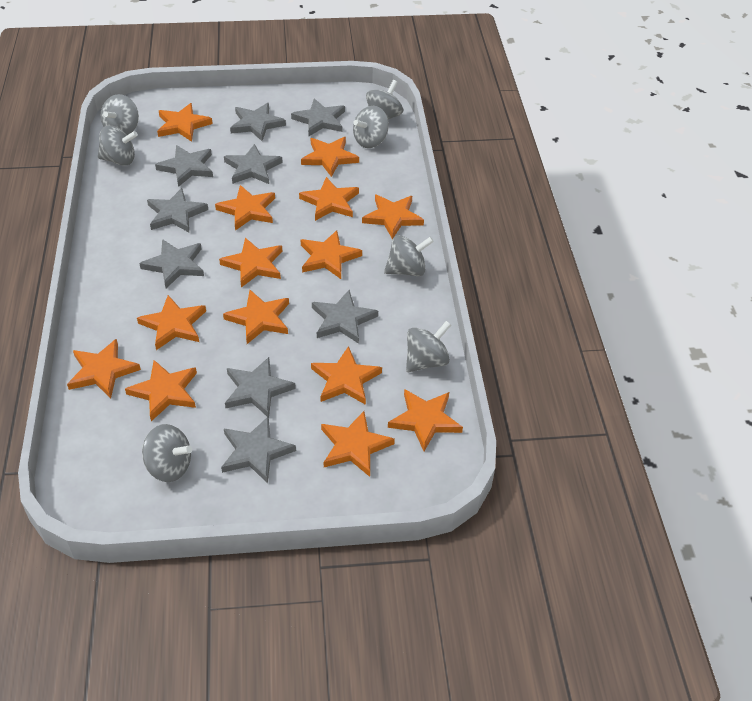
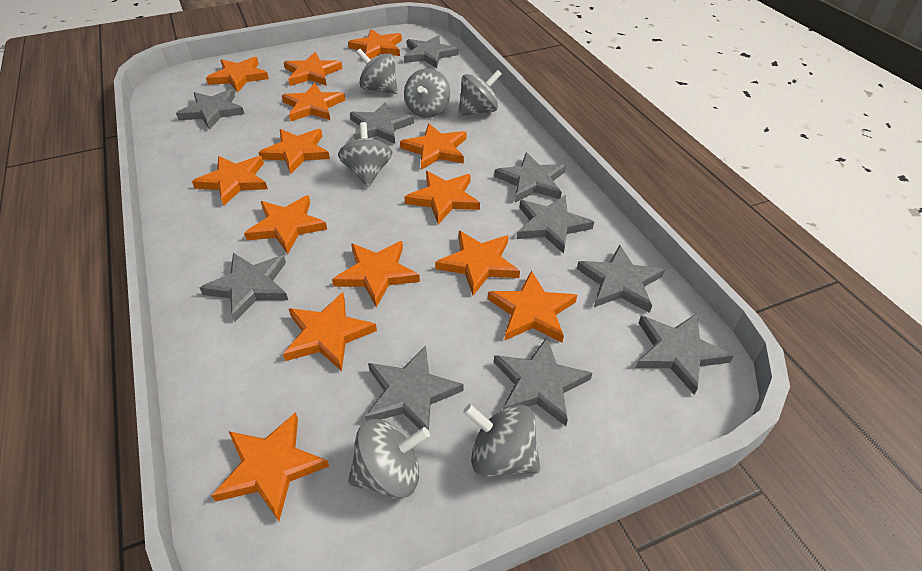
grey spinning top: [98,125,138,166] [101,94,139,135] [142,424,192,482] [353,106,389,148] [366,80,403,119] [384,235,434,276] [406,321,451,372] = 7 -> [338,122,392,187] [348,419,430,499] [356,49,398,94] [404,68,450,118] [458,70,502,116] [463,404,541,477] = 6
grey star: [139,239,204,288] [147,188,208,232] [155,145,213,187] [221,416,296,483] [224,144,283,184] [225,357,296,417] [230,103,286,141] [291,98,345,136] [312,290,378,344] = 9 -> [176,89,244,130] [200,253,288,322] [350,102,414,144] [365,346,464,431] [404,35,459,68] [494,337,592,426] [495,152,566,202] [517,195,594,254] [577,245,665,313] [635,313,734,395] = 10

